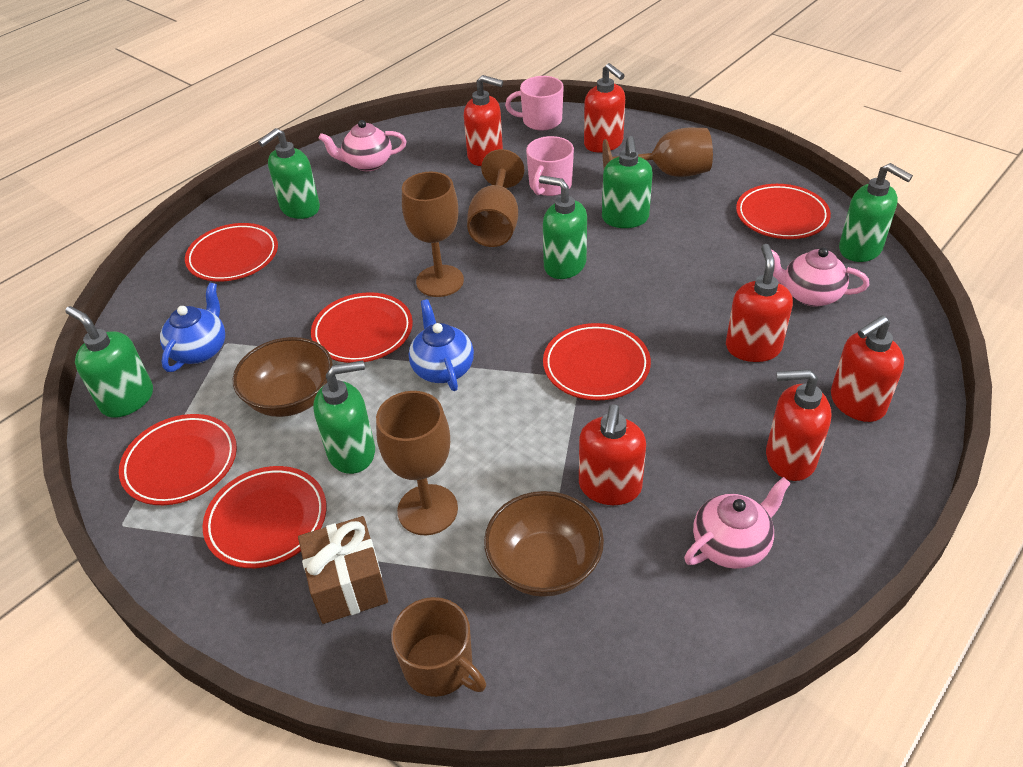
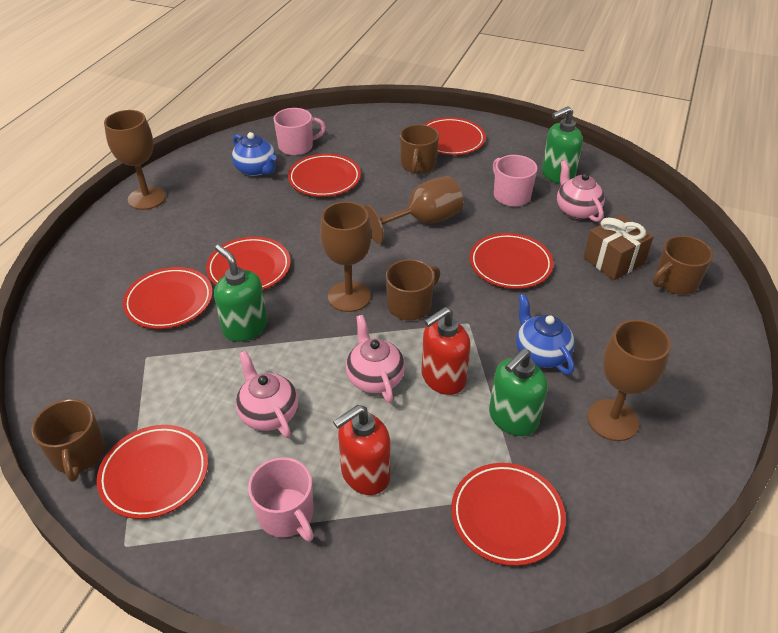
brown bowl: [233,337,333,417] [484,491,604,597] = 2 -> none = 0
brown mug: [391,597,486,697] = 1 -> [31,399,105,482] [386,259,440,320] [400,124,439,174] [653,236,713,295] = 4
green soap dispenser: [65,306,153,418] [258,128,320,219] [313,361,375,474] [539,175,587,279] [602,136,653,228] [839,163,913,262] = 6 -> [214,245,268,342] [489,348,548,436] [542,106,583,184] = 3
pink mug: [505,76,564,131] [526,136,574,196] = 2 -> [248,457,314,541] [274,108,326,156] [493,155,538,207] = 3
red plate: [119,414,237,505] [185,223,278,282] [202,466,326,568] [311,292,413,363] [543,323,651,400] [736,184,831,239] = 6 -> [97,425,208,519] [123,267,213,329] [206,237,291,290] [288,154,361,197] [423,117,486,155] [451,463,566,566] [470,233,553,289] = 7
red soap dispenser: [464,75,503,166] [579,404,646,505] [584,63,625,153] [726,244,793,362] [766,369,831,481] [831,315,904,422] = 6 -> [333,405,390,495] [422,307,471,395] = 2

